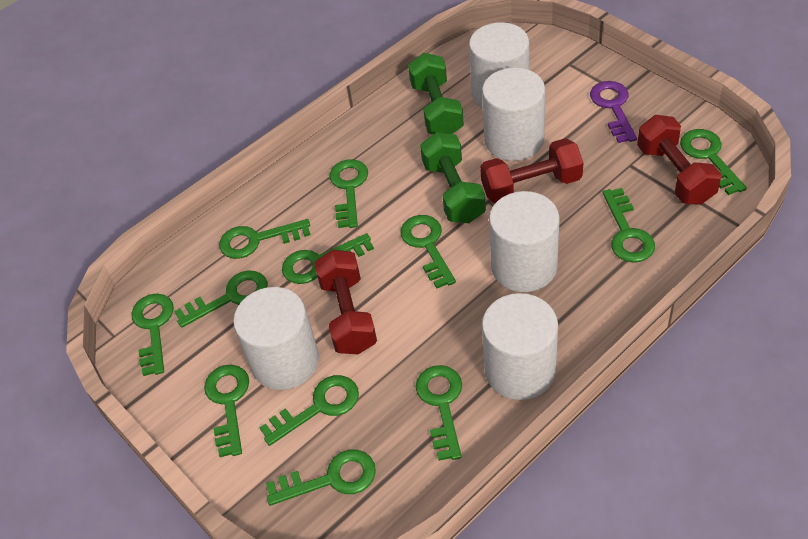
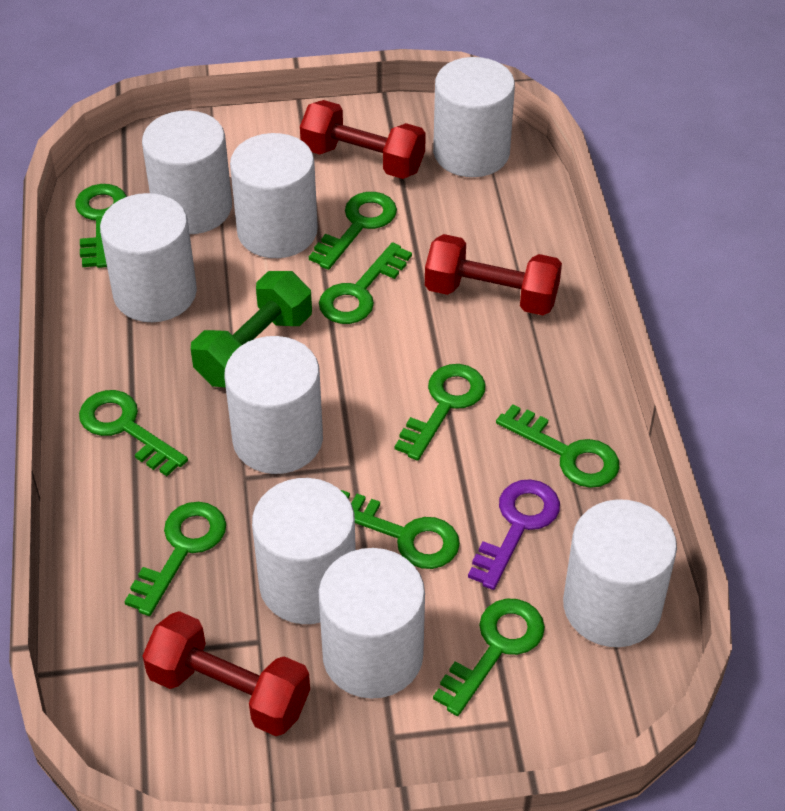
green dumbbell: [408,53,464,134] [420,132,486,223] = 2 -> [191,271,312,388] = 1
green key: [131,293,174,376] [174,270,268,328] [204,365,249,457] [219,219,311,259] [259,375,359,446] [266,449,376,506] [282,233,374,284] [329,159,368,228] [400,215,456,288] [416,365,462,461] [603,188,655,263] [680,129,747,195] = 12 -> [75,184,127,268] [79,390,188,476] [124,502,226,616] [309,192,397,270] [319,242,412,324] [341,490,460,569] [395,364,486,461] [433,599,545,716] [496,404,620,488] = 9
white cylinder: [233,287,319,390] [469,22,529,109] [482,67,545,161] [482,293,558,400] [489,191,560,292] = 5 -> [100,193,197,322] [142,110,232,234] [224,336,323,474] [230,133,318,258] [252,478,356,624] [318,548,425,699] [433,57,515,177] [563,499,677,647] = 8

